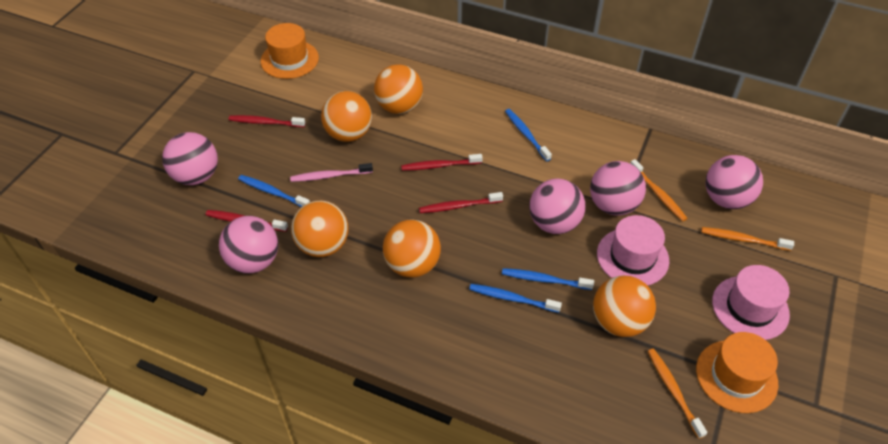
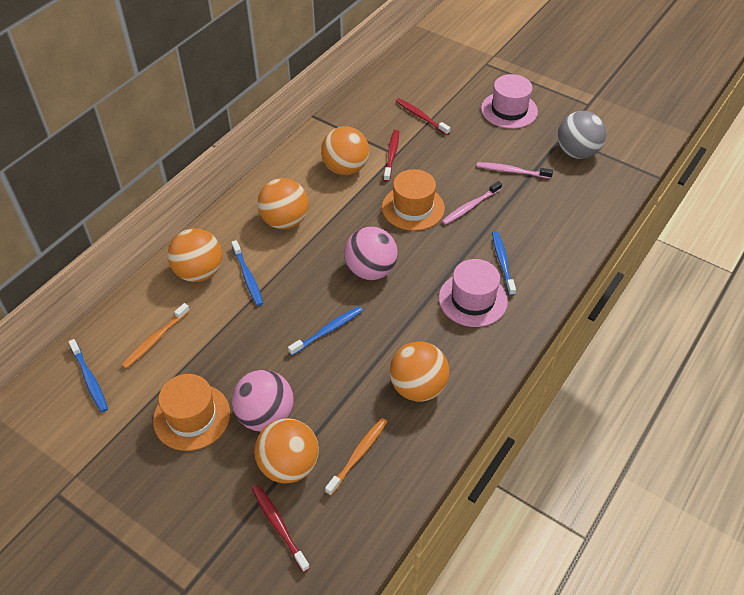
grey ball: none = 0 -> [557,111,606,159] = 1
orange toothbrush: [630,159,688,221] [648,349,707,439] [701,227,794,251] = 3 -> [121,303,190,369] [325,418,387,496] = 2
pink ball: [162,132,218,185] [219,216,278,274] [529,179,585,234] [590,161,646,216] [705,155,763,209] = 5 -> [232,370,294,432] [344,227,398,280] = 2
pink toothbrush: [290,163,373,182] = 1 -> [442,181,502,225] [476,162,553,179] = 2
red toothbrush: [205,210,288,232] [229,115,305,127] [401,154,483,171] [419,192,503,213] = 4 -> [252,485,310,572] [384,130,399,182] [396,98,450,135] = 3

